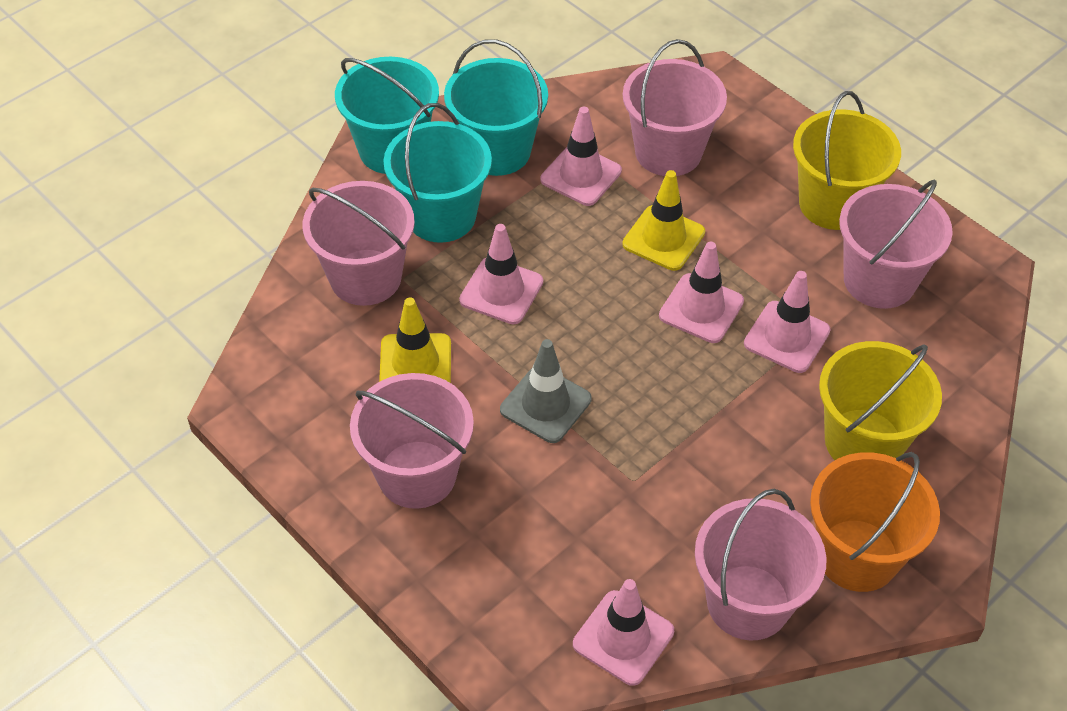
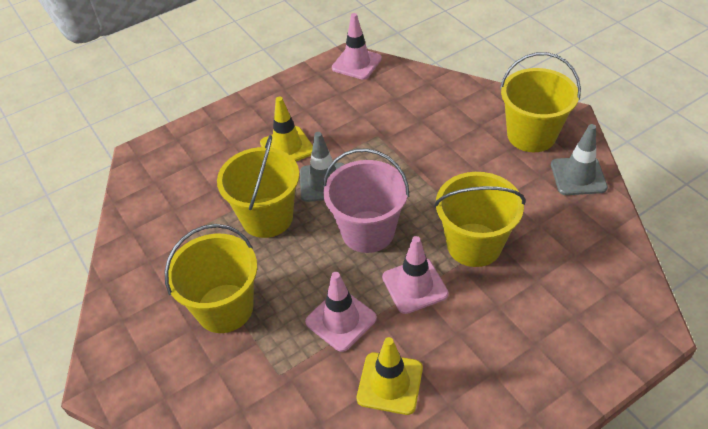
grey traffic cone: [500,339,592,443] = 1 -> [300,132,345,202] [551,124,608,195] = 2
orange bucket: [810,452,940,592] = 1 -> none = 0
pink bucket: [303,181,415,306] [350,373,474,509] [623,39,727,176] [695,489,826,641] [839,179,953,309] = 5 -> [323,149,409,253] = 1
pink traffic cone: [459,224,543,324] [540,107,622,206] [573,579,674,686] [659,242,744,343] [744,271,831,373] = 5 -> [305,272,377,352] [332,13,382,80] [382,236,449,314] = 3
turquoise bucket: [335,57,439,174] [384,103,492,243] [444,39,548,176] = 3 -> none = 0
yellow bucket: [793,91,901,230] [819,341,942,460] = 2 -> [164,224,257,333] [217,135,299,238] [434,172,526,267] [500,52,581,152] = 4

